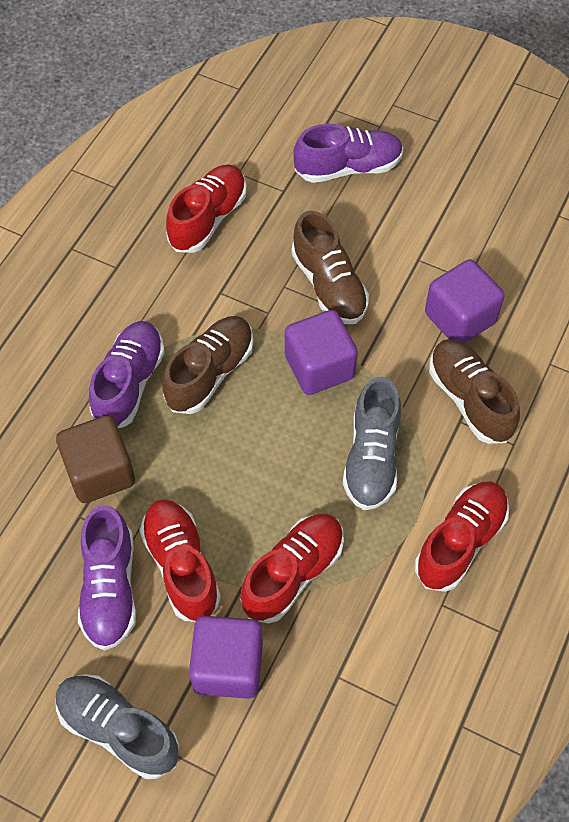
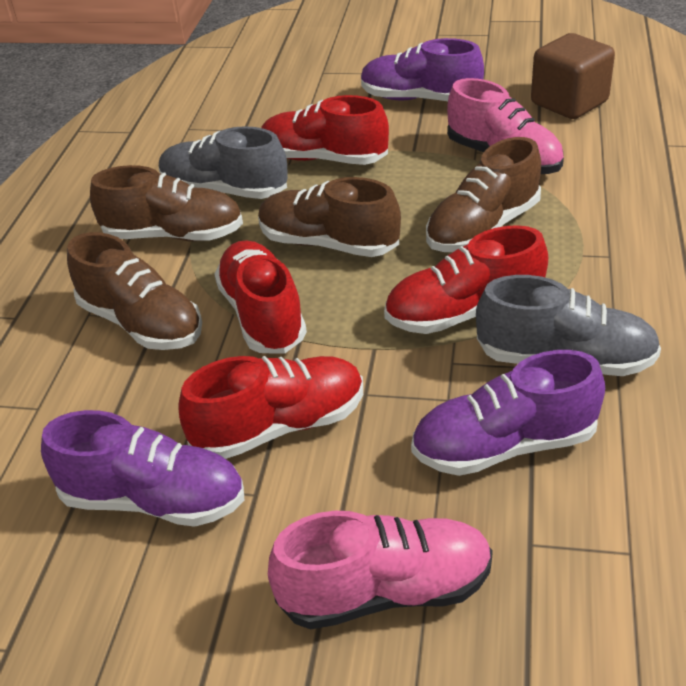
brown shoe: [162,316,254,414] [291,211,369,324] [429,339,520,444] = 3 -> [67,232,202,350] [90,165,243,242] [258,177,401,257] [426,137,541,252] = 4
pink shoe: none = 0 -> [268,511,493,629] [447,78,564,174] = 2
purple cube: [189,616,263,699] [285,310,358,395] [425,259,505,344] = 3 -> none = 0

